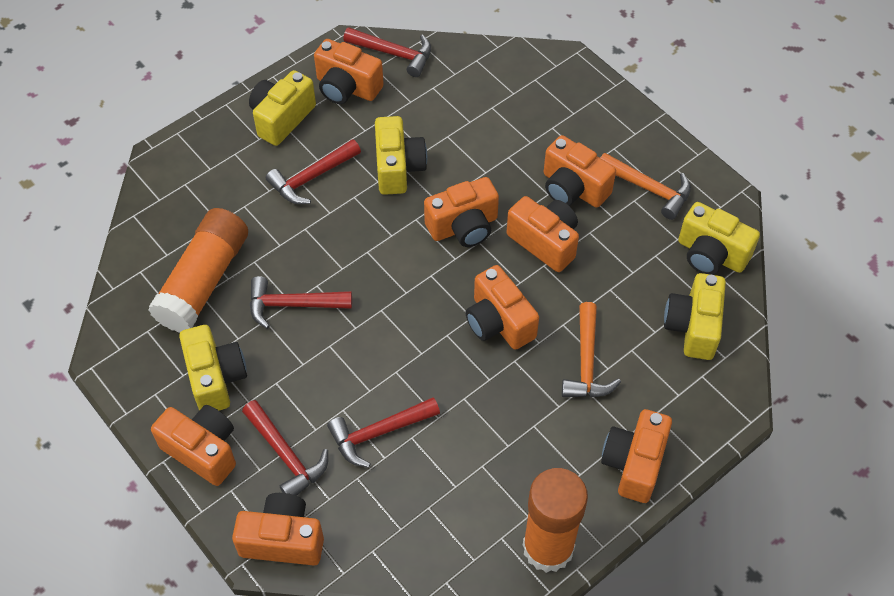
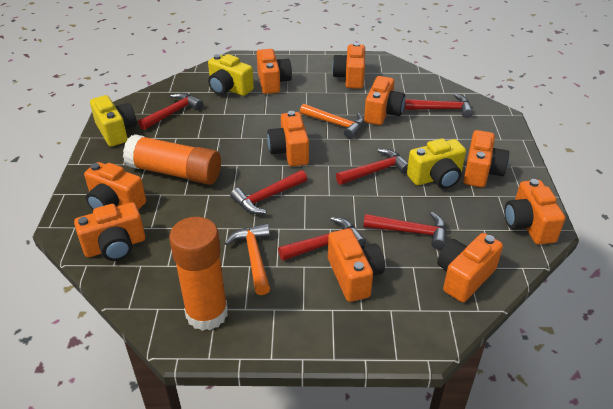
orange camera: [151,405,236,486] [232,493,324,566] [314,39,384,104] [424,177,499,247] [465,265,539,350] [507,196,579,272] [544,135,616,208] [601,409,672,503] = 8 -> [74,202,145,261] [84,162,146,210] [257,49,292,94] [267,111,309,166] [328,229,385,302] [332,43,365,89] [364,76,405,125] [437,233,503,302] [464,130,509,187] [504,179,565,244] = 10
red hammer: [242,400,328,496] [250,276,352,329] [266,139,361,204] [327,397,440,468] [343,27,431,77] = 5 -> [138,93,203,130] [230,170,307,214] [278,217,366,261] [336,149,408,185] [363,212,446,249] [405,94,473,118] = 6
yellow camera: [179,325,247,411] [249,70,316,146] [375,116,427,195] [664,273,726,360] [678,202,760,275] = 5 -> [90,95,137,147] [208,54,254,96] [407,138,466,189] = 3

